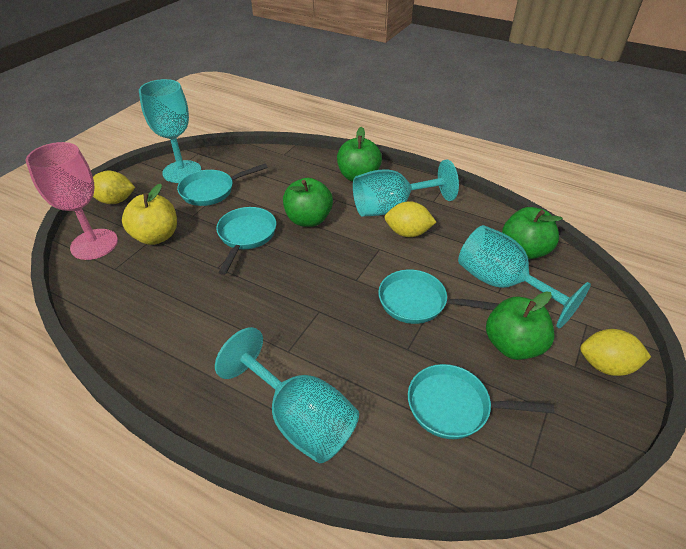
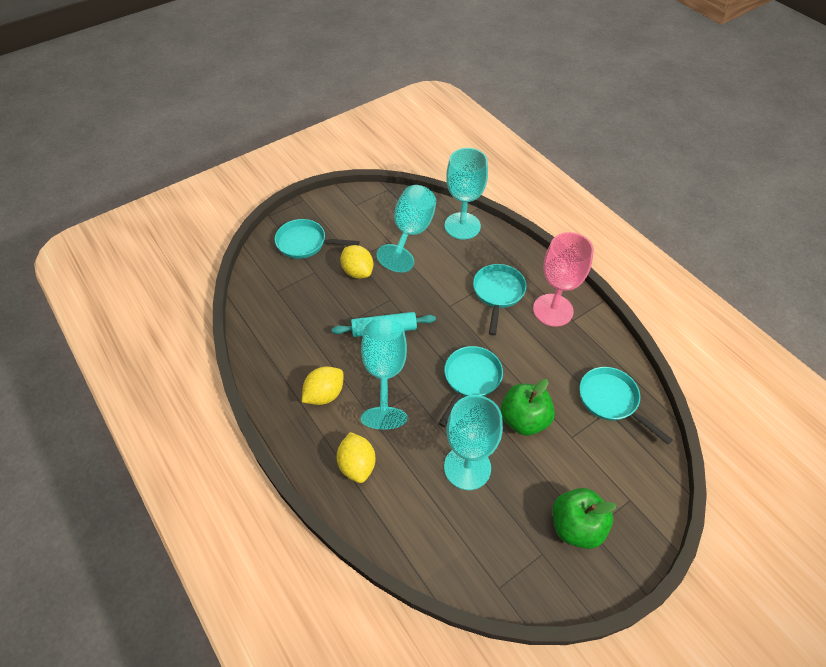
green apple: [283,178,333,227] [337,127,382,182] [486,291,555,360] [502,207,563,259] = 4 -> [501,379,555,436] [553,488,617,549] = 2
turquoise rolling pin: none = 0 -> [332,312,436,337] = 1
yellow apple: [122,184,177,245] = 1 -> none = 0

